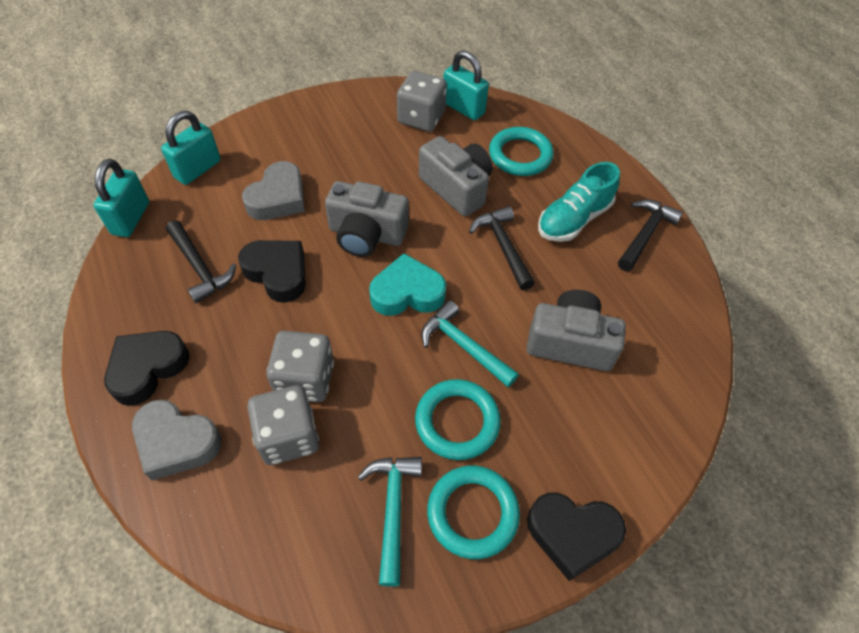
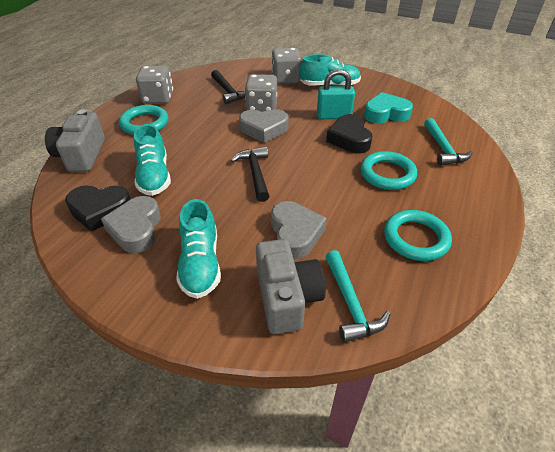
black hammer: [166,220,236,303] [469,206,535,290] [618,199,683,271] = 3 -> [211,70,245,104] [231,146,269,202] = 2
black heart: [104,331,189,406] [238,240,306,303] [527,493,626,581] = 3 -> [65,186,131,232] [326,114,373,154] = 2
grey camera: [325,181,409,257] [419,136,492,217] [527,290,626,371] = 3 -> [45,109,105,172] [256,239,326,334] = 2
grey heart: [132,399,222,480] [242,161,305,220] = 2 -> [101,196,161,253] [239,109,289,143] [271,201,327,259] = 3
turquoise padlock: [93,159,149,237] [161,111,221,185] [443,50,489,121] = 3 -> [317,69,355,119] = 1
turquoise shoe: [538,162,620,242] = 1 -> [134,124,171,196] [176,199,221,299] [300,54,361,86] = 3

